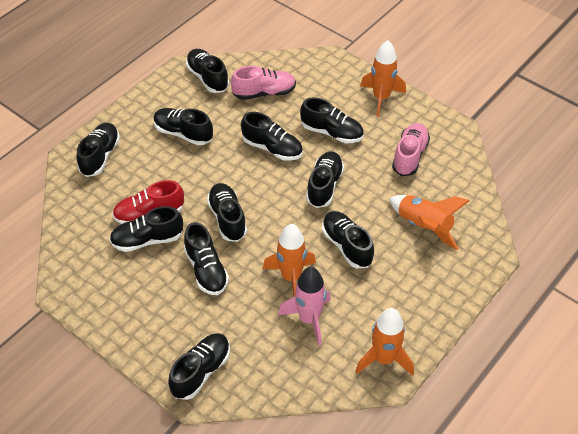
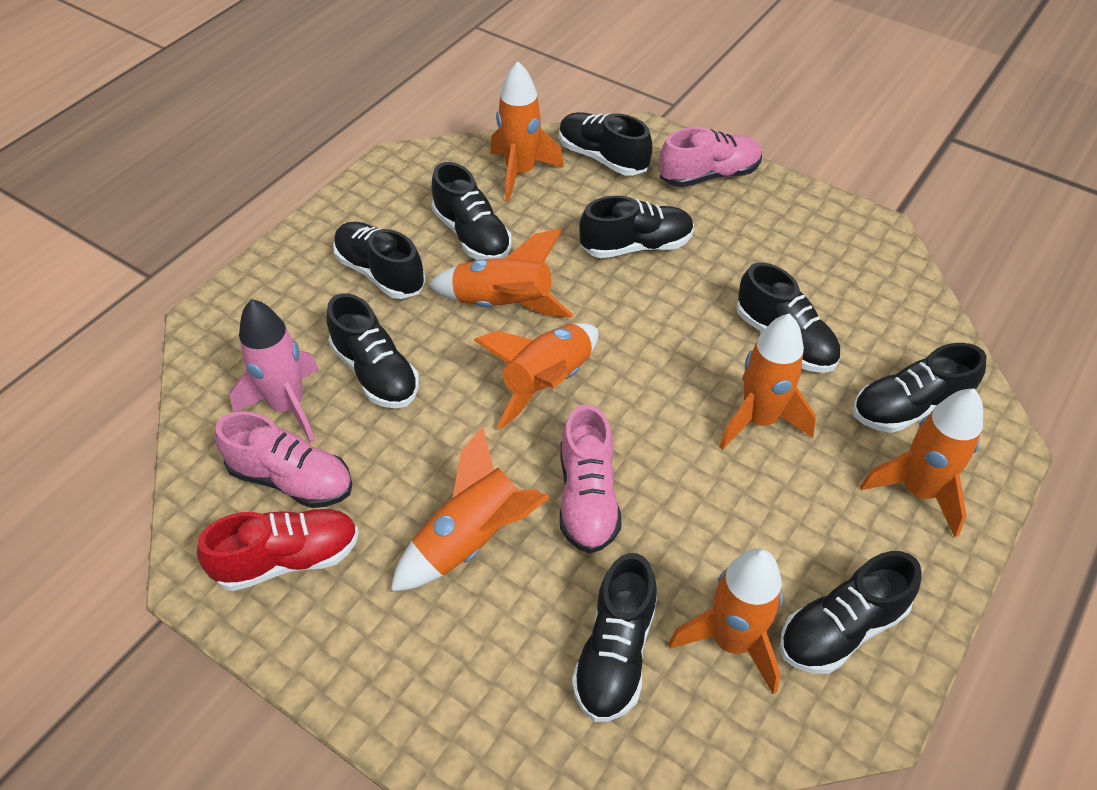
black shoe: [77,123,120,177] [109,206,183,252] [153,108,213,145] [168,333,230,400] [184,222,229,295] [186,49,229,93] [207,183,247,242] [241,112,303,161] [300,98,364,143] [306,152,344,208] [322,211,374,268] = 11 -> [326,293,419,408] [333,222,425,299] [431,162,512,260] [559,112,652,176] [572,553,657,722] [579,196,694,258] [736,262,841,373] [780,551,921,674] [853,343,986,433] = 9
orange rocket: [263,224,316,297] [355,308,414,376] [360,40,406,117] [389,195,470,250] = 4 -> [390,426,550,592] [428,228,573,317] [474,323,598,430] [490,61,564,202] [669,548,783,694] [719,313,816,450] [860,389,983,537] = 7
pink shoe: [231,66,296,100] [392,123,430,176] = 2 -> [215,411,352,508] [560,404,621,554] [659,127,762,187] = 3

